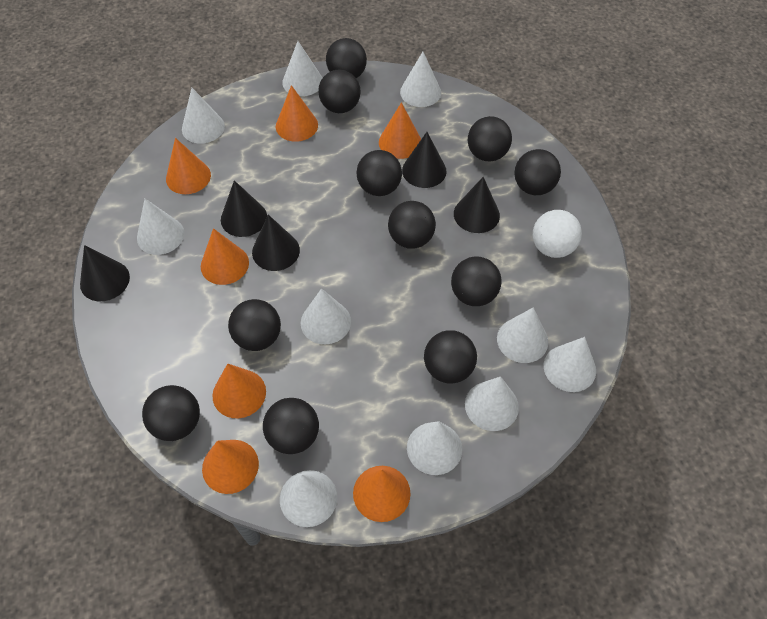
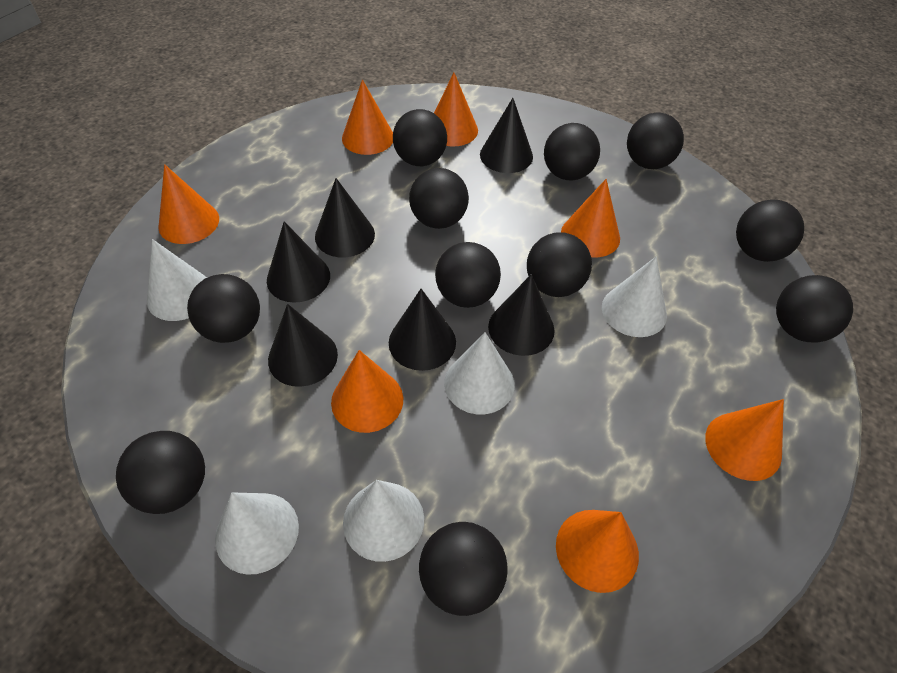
black cone: [80,245,130,301] [221,180,267,237] [252,215,300,271] [402,132,447,188] [454,177,500,233] = 5 -> [267,221,330,303] [268,304,338,387] [315,178,375,257] [389,289,456,371] [480,98,533,173] [488,274,555,356] = 6
white ball: [533,210,582,258] = 1 -> none = 0
white cone: [137,199,184,255] [182,88,225,144] [280,470,337,527] [282,41,322,96] [301,288,351,344] [400,52,441,107] [407,421,462,475] [465,377,519,431] [497,307,548,363] [544,337,596,392] = 10 -> [147,239,207,321] [215,493,299,575] [343,480,424,562] [444,332,515,415] [602,256,667,337] = 5

